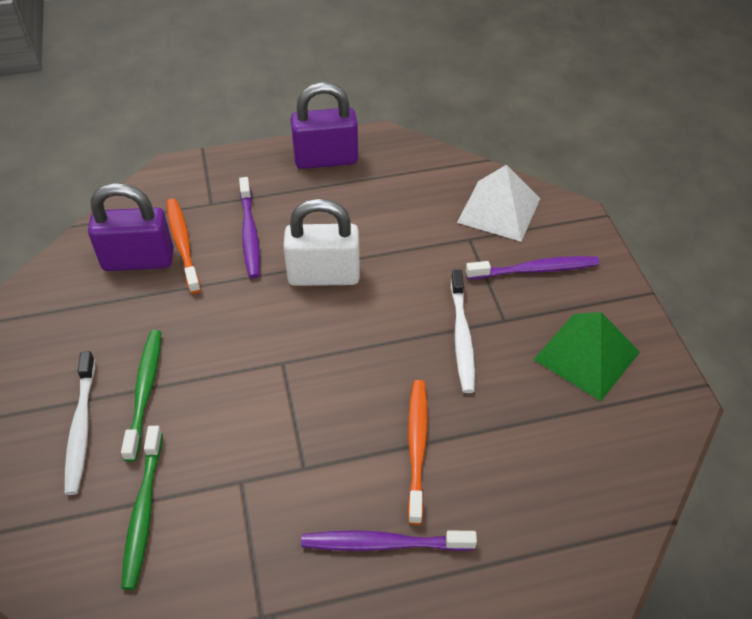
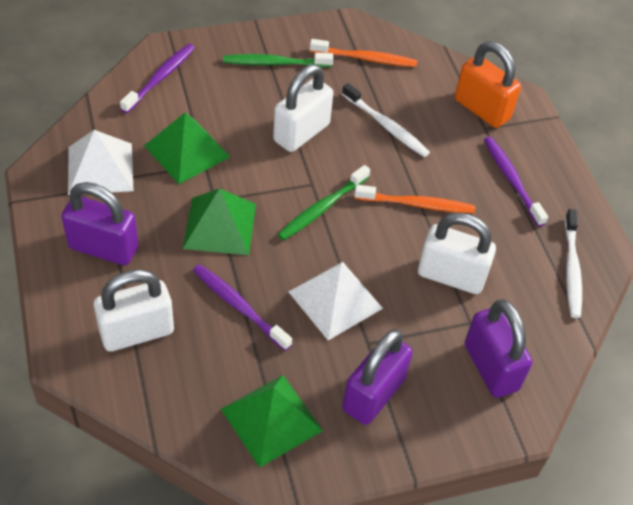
green pyramid: [533,312,640,401] = 1 -> [144,113,230,184] [183,188,256,255] [221,375,323,468] = 3
orange padlock: none = 0 -> [455,41,521,128] = 1
purple padlock: [88,183,174,271] [291,82,358,169] = 2 -> [61,182,139,265] [342,329,413,425] [465,299,533,398] = 3
white padlock: [283,199,360,286] = 1 -> [94,269,174,352] [273,65,333,152] [418,213,496,294] = 3
white pyramid: [457,165,540,242] = 1 -> [68,130,133,195] [288,262,383,340] = 2

